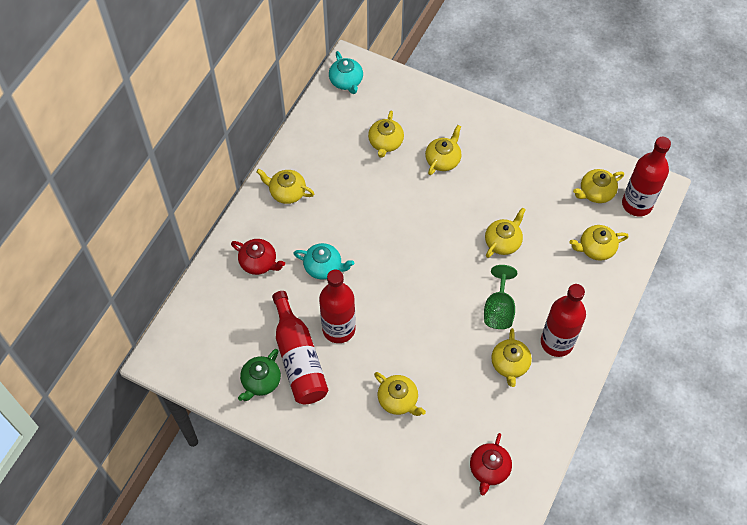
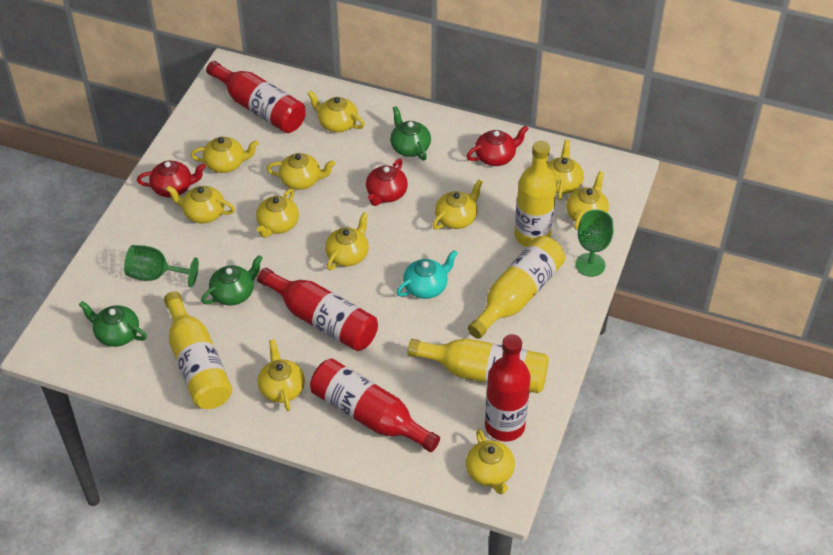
green goblet: [484,265,517,329] = 1 -> [124,245,199,287] [575,210,613,277] = 2
green teapot: [238,349,281,401] = 1 -> [79,301,147,347] [201,255,263,306] [390,106,431,160] = 3
red teapot: [231,239,285,275] [470,433,512,495] = 2 -> [137,161,206,197] [366,159,408,206] [466,125,529,166] = 3
turquoise teapot: [293,243,354,279] [329,51,363,94] = 2 -> [396,250,458,299] = 1
yellow bottle: none = 0 -> [164,291,232,409] [408,339,549,393] [468,236,565,339] [515,141,557,247] = 4
yellow teapot: [256,169,314,204] [368,111,404,158] [374,372,426,416] [425,125,461,175] [485,208,526,258] [491,328,532,387] [569,225,629,261] [573,169,624,203] = 8 -> [166,186,235,223] [190,137,259,173] [256,189,299,238] [258,339,305,411] [267,153,335,190] [307,90,365,132] [325,212,369,270] [432,179,483,230] [466,429,515,494] [547,140,584,200] [566,171,609,230] = 11

